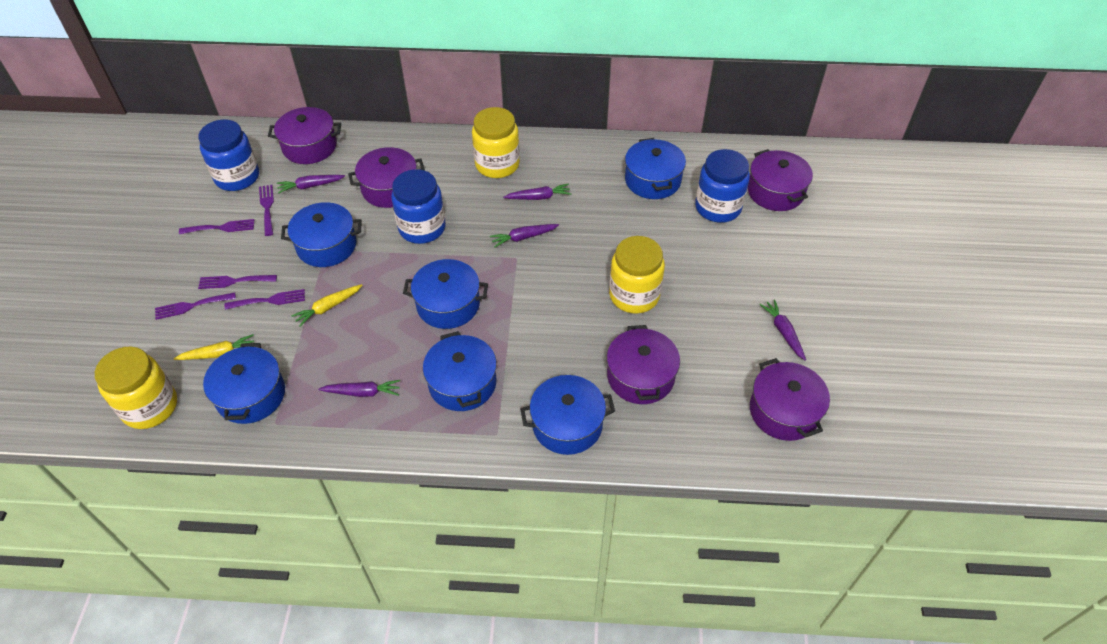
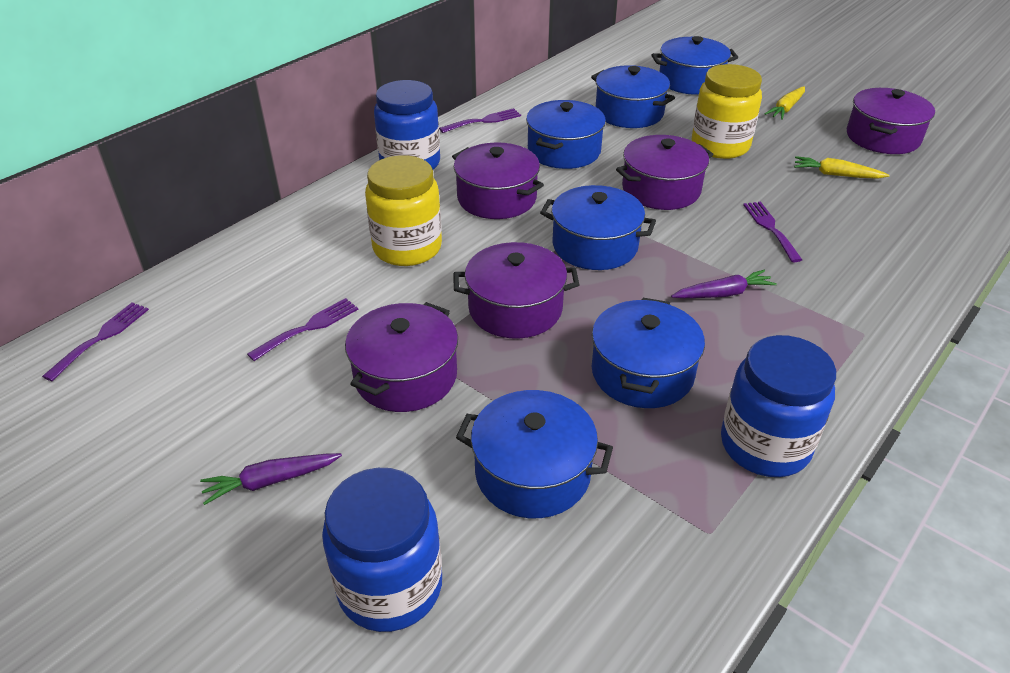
purple carrot: [277,175,345,193] [318,380,400,397] [490,224,559,248] [503,183,571,200] [760,299,806,361] = 5 -> [200,453,342,505] [671,270,777,298] = 2
purple fork: [155,293,236,320] [179,219,255,234] [198,275,277,289] [225,289,305,310] [259,185,274,236] = 5 -> [42,302,149,381] [247,298,358,361] [439,108,521,133] [743,202,802,262] = 4
yellow jar: [95,346,177,429] [472,107,520,178] [609,236,665,314] = 3 -> [365,155,442,266] [692,64,762,159] = 2

